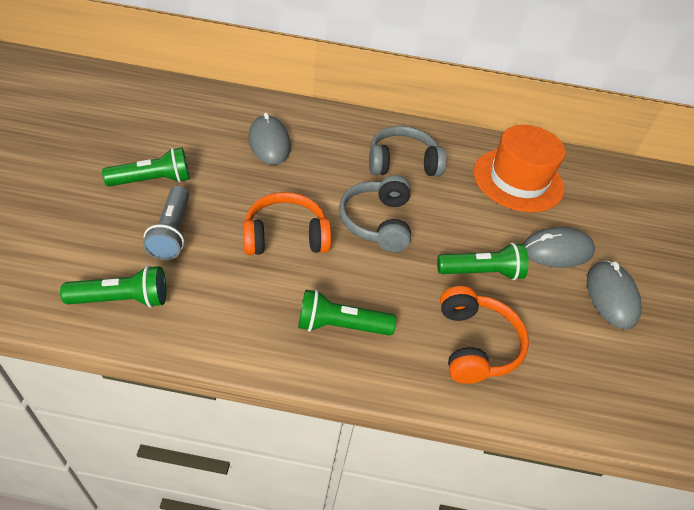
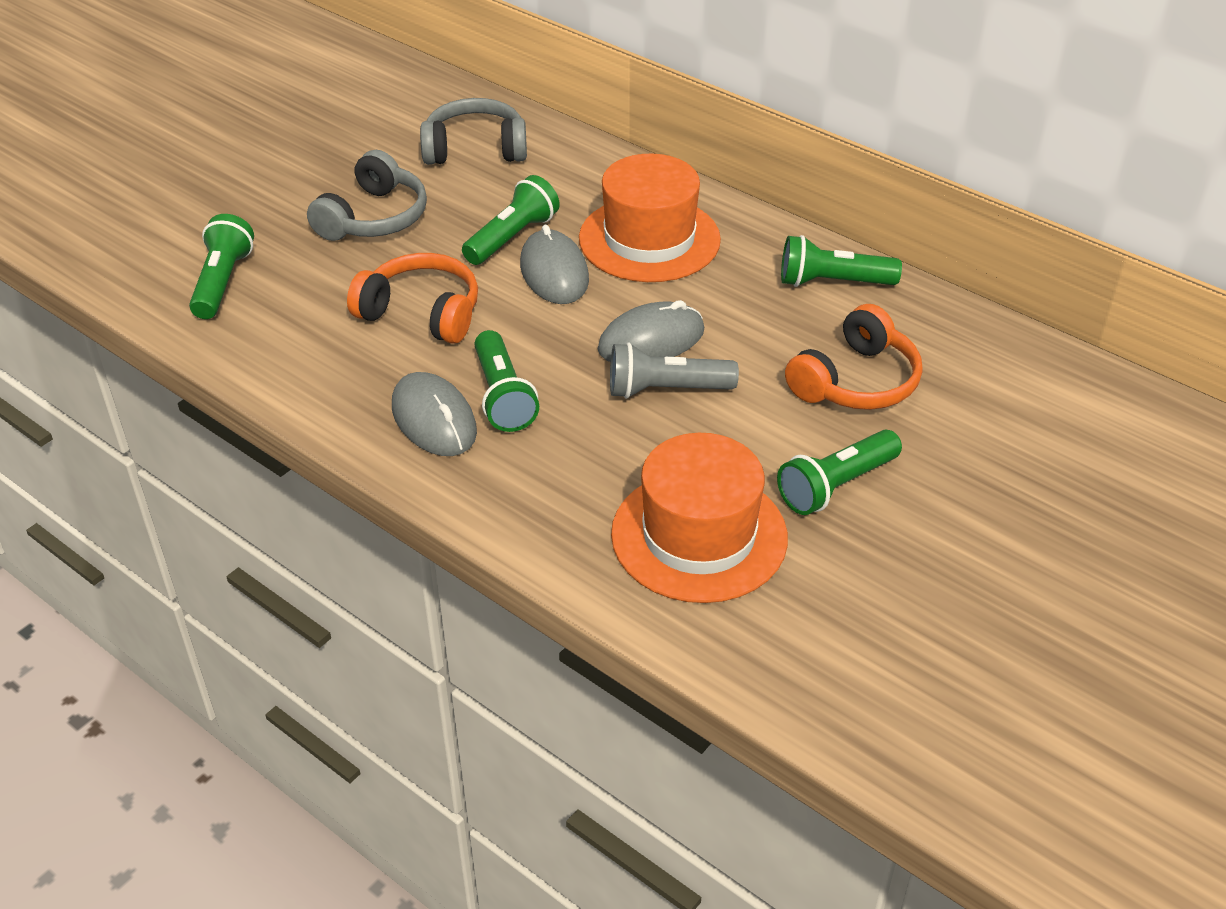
green flashlight: [60,265,166,308] [102,147,190,186] [298,290,396,336] [437,243,529,280] = 4 -> [189,214,254,319] [462,175,560,265] [475,330,539,432] [777,430,902,515] [781,235,902,287] = 5
orange hat: [473,125,566,212] = 1 -> [579,154,721,282] [611,433,788,603] = 2

